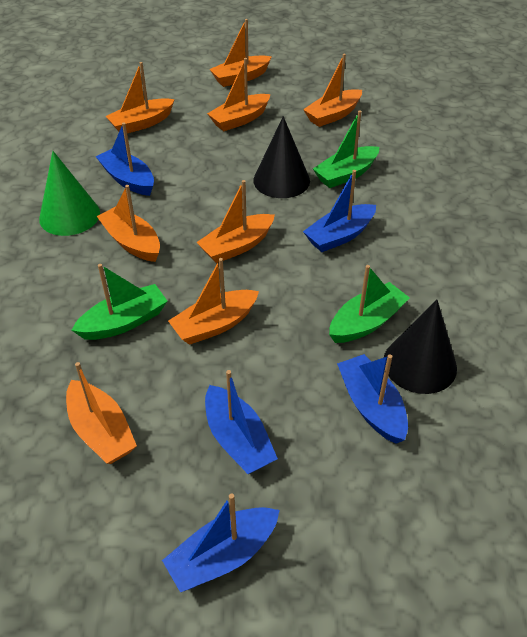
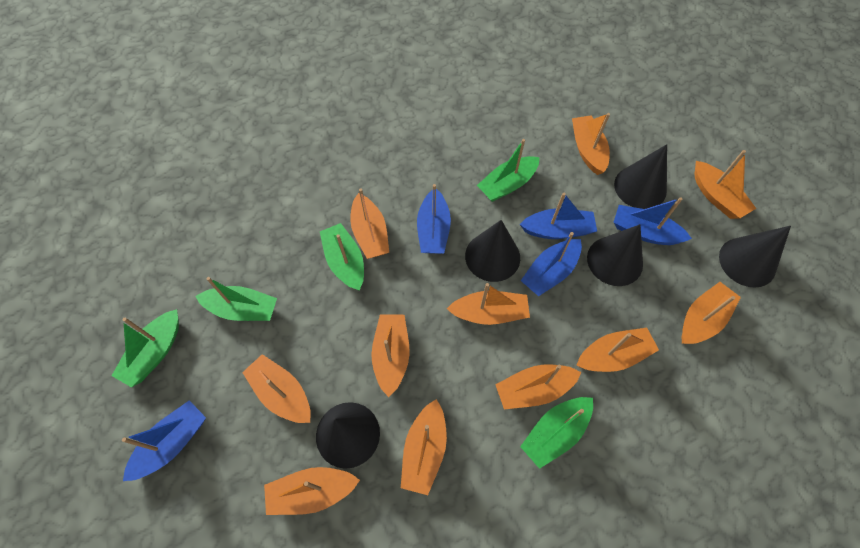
black cone: [253,116,310,198] [384,300,457,394] = 2 -> [316,402,380,469] [465,220,520,282] [587,224,643,286] [614,144,667,209] [719,226,791,288] = 5
green boat: [72,264,167,340] [313,110,379,188] [329,265,410,343] = 3 -> [111,309,179,388] [195,277,277,321] [320,223,364,290] [477,139,540,202] [520,397,593,469] = 5
green cone: [39,151,100,236] = 1 -> none = 0
orange boat: [66,362,137,464] [97,185,160,262] [106,62,175,133] [168,258,259,345] [196,180,275,263] [207,58,270,131] [209,19,272,87] [303,54,362,127] = 8 -> [242,354,311,423] [264,467,360,515] [350,188,389,259] [371,314,410,397] [401,399,447,495] [447,283,530,325] [495,365,581,409] [572,113,610,175] [577,328,659,372] [682,282,741,344] [694,150,757,219] = 11

